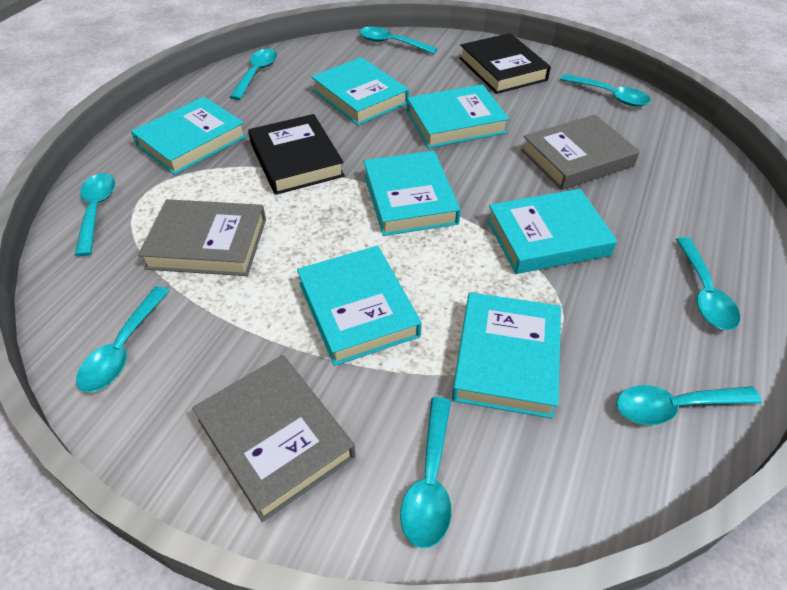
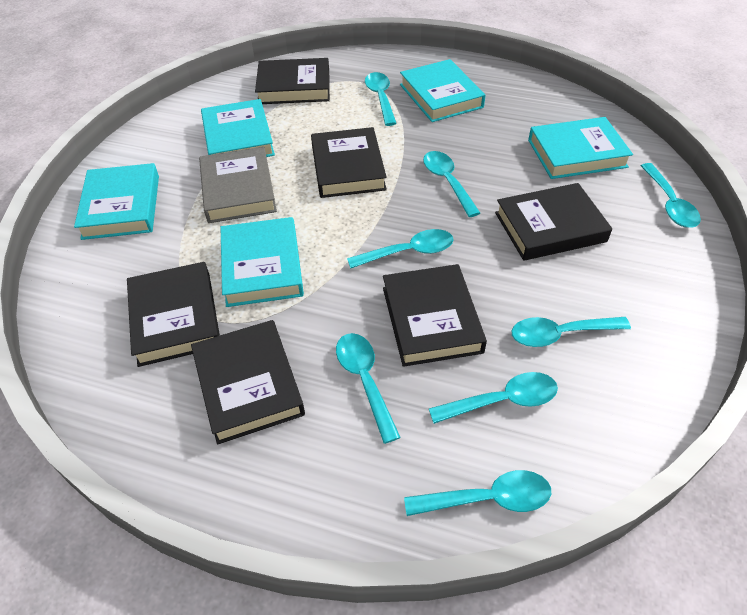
black book: [248,114,345,195] [459,33,551,94] = 2 -> [127,262,220,367] [191,320,305,444] [255,58,330,104] [311,127,387,198] [383,264,487,367] [495,183,612,261] = 6
grey book: [138,199,266,276] [192,355,356,522] [521,115,640,190] = 3 -> [199,147,277,223] = 1
turquoise book: [131,97,247,175] [297,246,422,366] [311,57,409,125] [364,151,461,236] [407,84,509,148] [452,292,561,419] [487,189,617,274] = 7 -> [74,163,159,240] [201,99,275,157] [220,217,304,307] [400,59,486,122] [528,117,633,179] = 5

